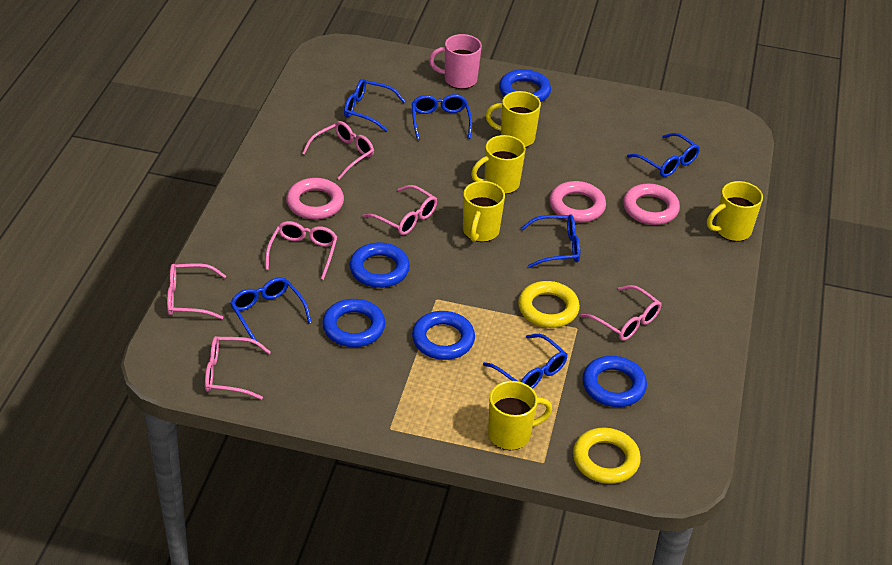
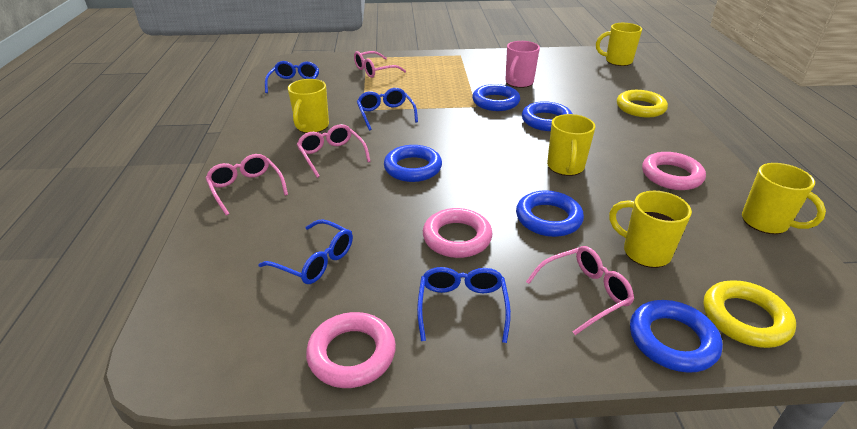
blue glasses: [230,277,312,345] [344,78,406,132] [412,94,472,140] [483,334,568,389] [521,215,580,268] [627,133,700,177] = 6 -> [258,219,353,284] [265,61,319,93] [357,88,418,131] [417,267,511,343] = 4
pink glasses: [167,263,226,320] [205,336,271,400] [265,221,337,280] [302,121,374,180] [362,185,437,235] [580,285,662,341] = 6 -> [206,154,288,216] [297,124,371,178] [354,51,406,78] [526,246,634,335] = 4

